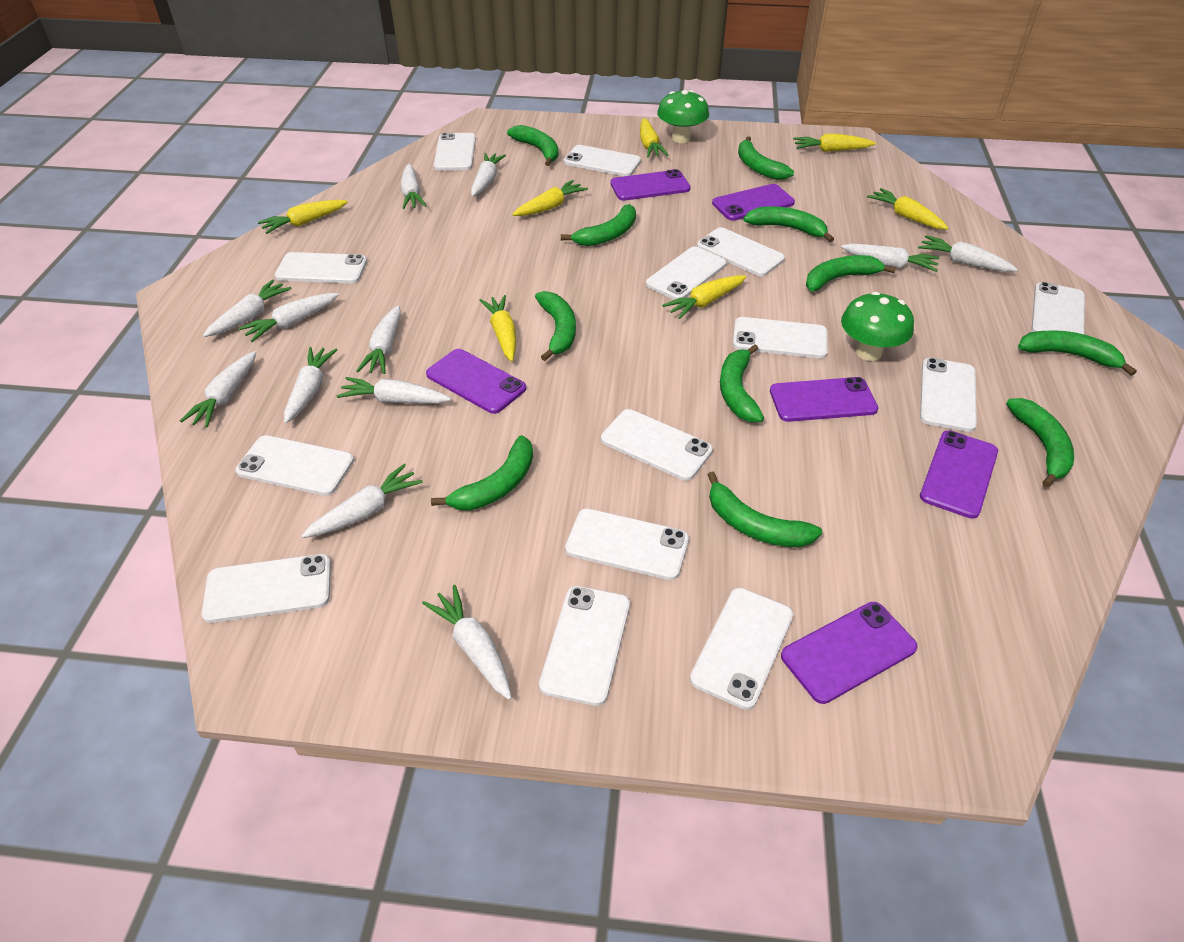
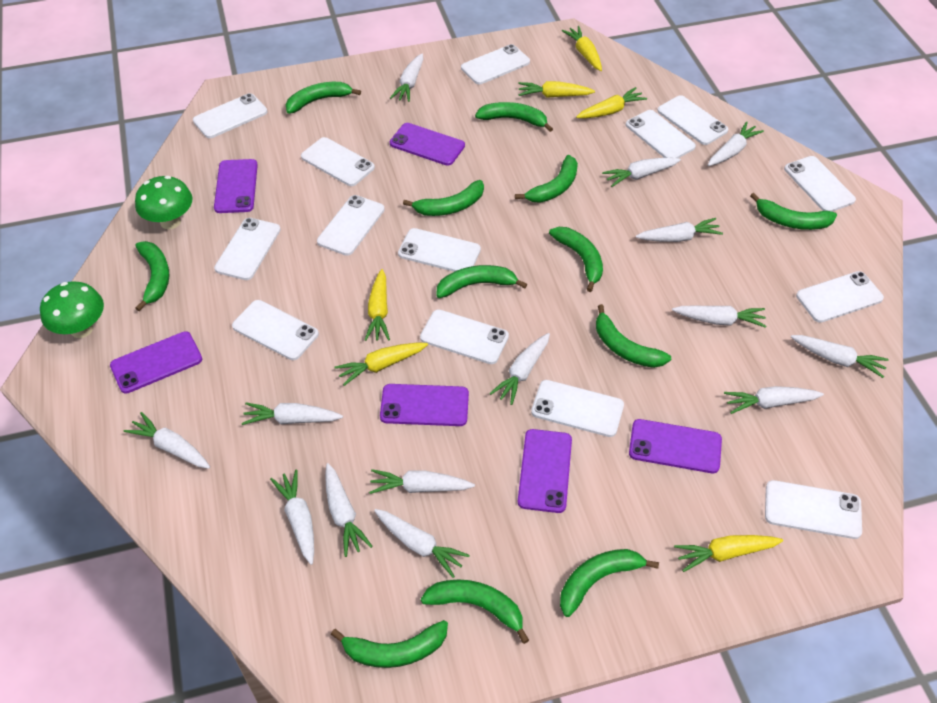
green banana: [431,435,533,510] [507,125,558,166] [535,291,576,361] [561,204,636,246] [707,472,822,547] [720,344,764,422] [738,136,794,180] [743,206,834,242] [806,255,896,291] [1006,398,1074,487] [1018,330,1137,376] = 11 -> [135,241,169,311] [286,82,361,114] [331,620,448,668] [403,180,484,216] [421,579,529,644] [436,265,527,298] [475,102,553,132] [515,155,578,203] [549,227,603,292] [560,549,659,617] [596,304,671,368] [750,193,837,230] = 12
white carrot: [180,351,256,428] [203,279,292,337] [239,293,339,342] [284,347,337,423] [301,464,423,538] [337,377,451,403] [356,305,401,374] [400,164,426,209] [422,585,512,700] [471,153,506,197] [841,244,939,272] [918,235,1018,272] = 12 -> [124,412,210,469] [242,403,343,425] [270,470,314,565] [325,463,373,557] [369,469,475,494] [374,509,470,578] [390,54,423,102] [489,333,550,405] [602,158,681,187] [636,218,723,242] [672,306,767,328] [708,121,764,166] [724,386,824,414] [791,335,889,378] = 14
yellow carrot: [258,200,348,234] [479,295,516,361] [512,180,588,216] [640,118,669,158] [662,275,747,319] [793,134,876,152] [867,188,948,230] = 7 -> [334,342,428,386] [365,269,390,341] [518,81,595,98] [562,26,602,71] [576,87,647,118] [674,535,783,572] = 6

